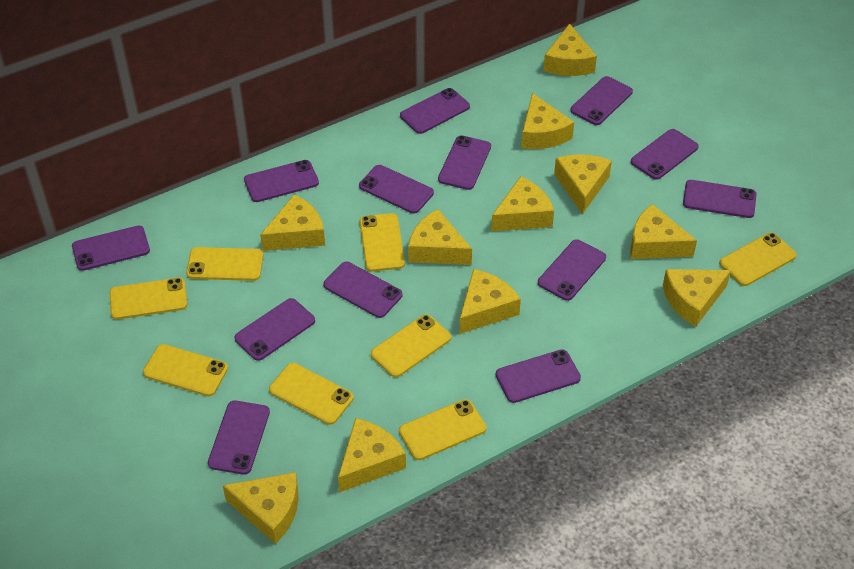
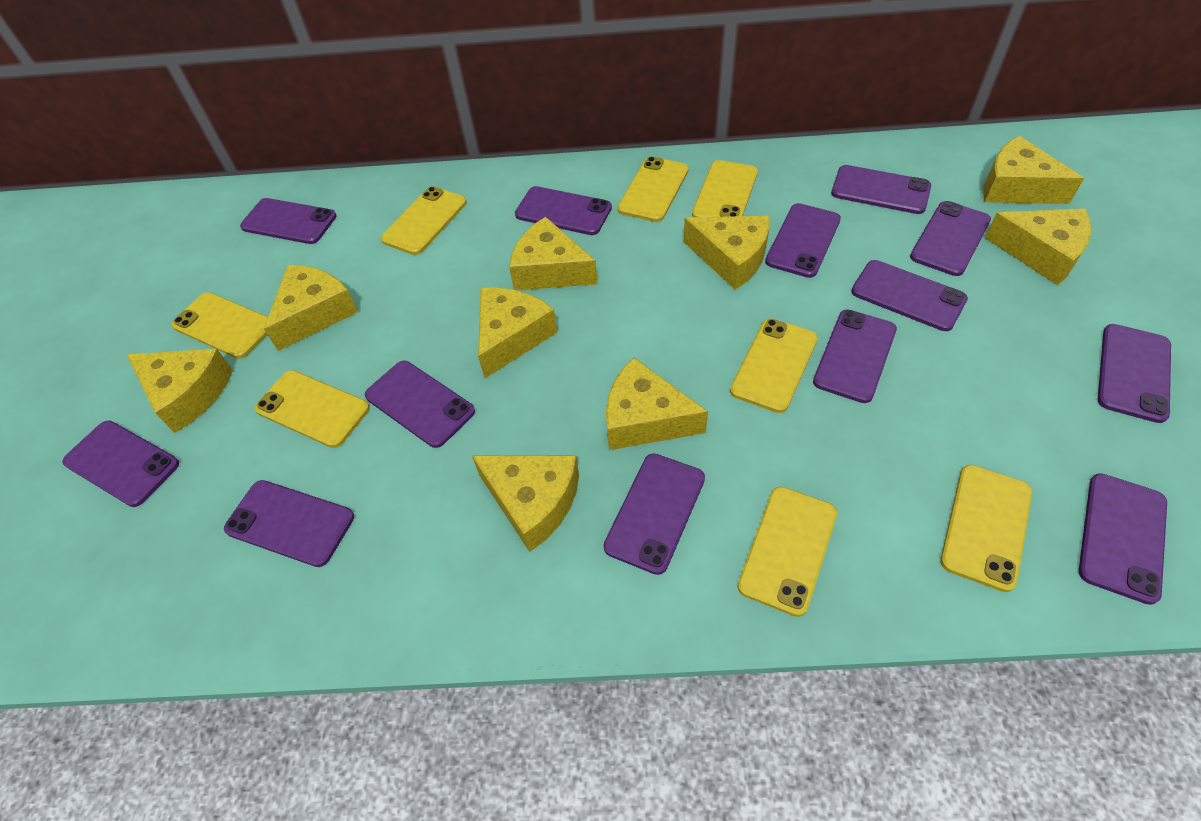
yellow cheese: [223,472,299,544] [260,194,325,251] [338,418,406,492] [408,209,472,265] [459,269,521,334] [491,176,554,231] [521,93,574,149] [543,24,597,76] [554,154,612,214] [630,204,697,259] [663,269,731,327] = 11 -> [127,348,233,433] [264,265,358,351] [472,455,579,552] [478,287,558,378] [509,217,598,290] [606,358,708,450] [684,216,770,290] [983,136,1084,204] [985,209,1091,285] = 9

